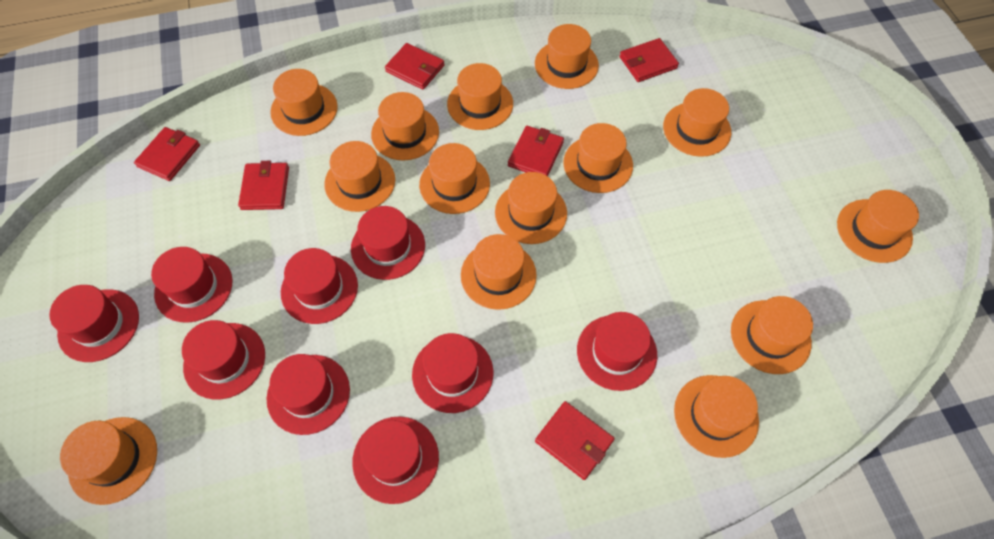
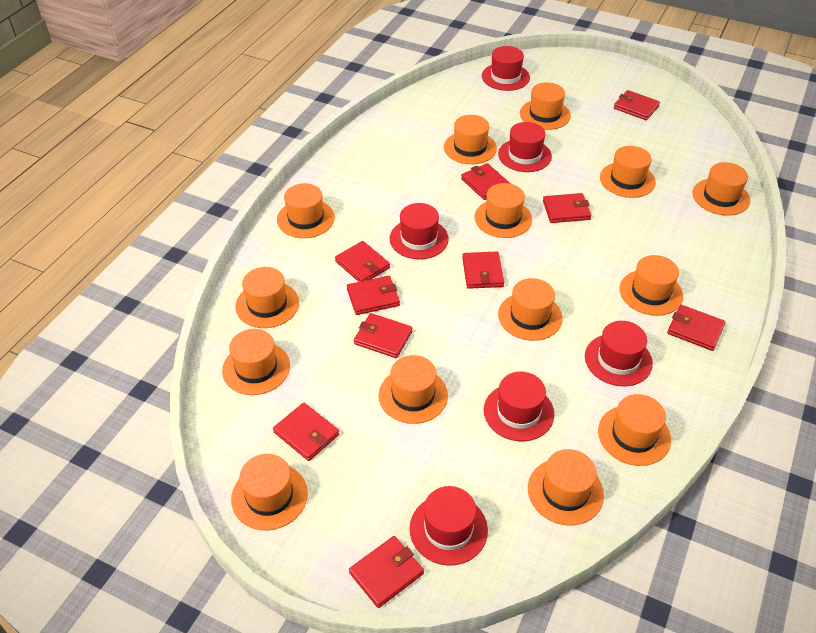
red hat: [49,285,139,362] [151,247,232,323] [182,320,265,399] [267,354,350,435] [281,248,358,324] [351,206,425,280] [352,416,439,504] [412,333,493,413] [577,312,657,391] = 9 -> [390,203,449,259] [410,486,488,566] [482,46,530,91] [484,372,555,441] [498,122,552,172] [585,321,653,386] = 6
red wallet: [134,127,200,181] [238,161,289,210] [385,43,444,90] [508,126,564,176] [535,401,615,480] [620,38,679,82] = 6 -> [273,403,339,461] [335,241,390,282] [347,276,400,315] [349,536,424,608] [354,313,412,358] [461,163,511,200] [462,252,504,289] [543,193,592,223] [614,90,660,120] [667,305,726,351] = 10

